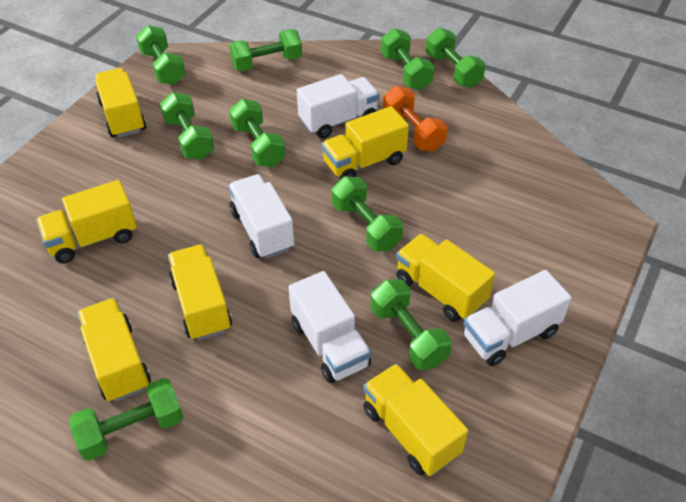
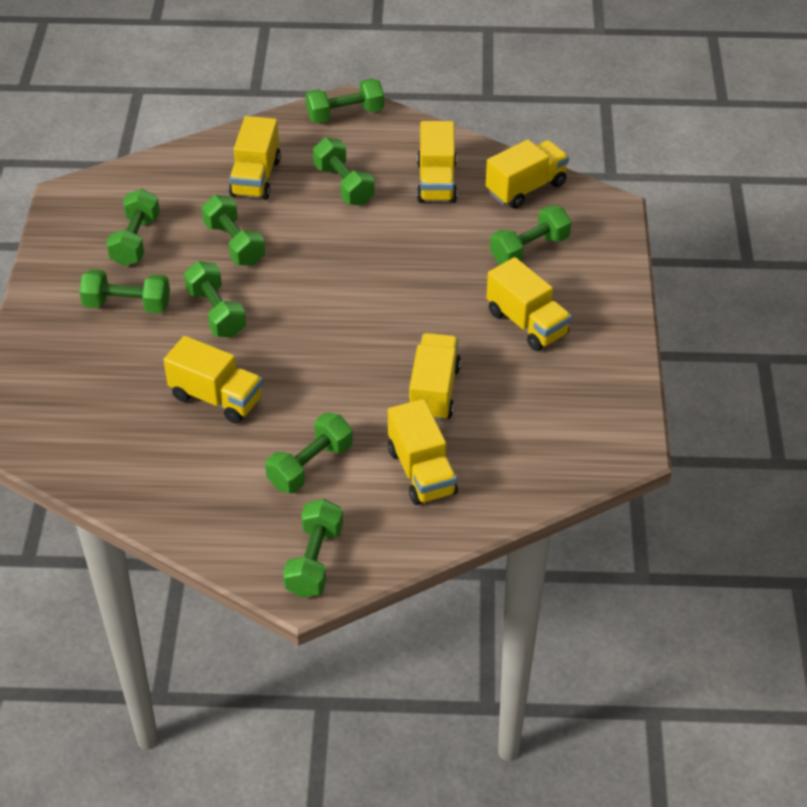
orange dumbbell: [383,86,447,151] = 1 -> none = 0
white truck: [228,174,294,259] [288,271,371,383] [297,74,380,139] [463,270,571,366] = 4 -> none = 0

